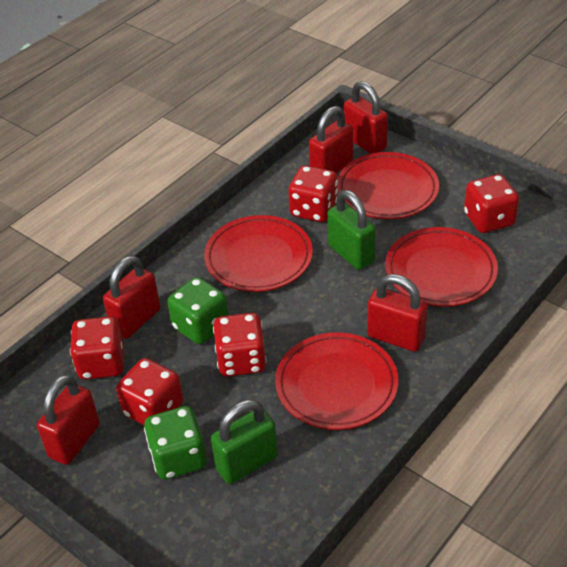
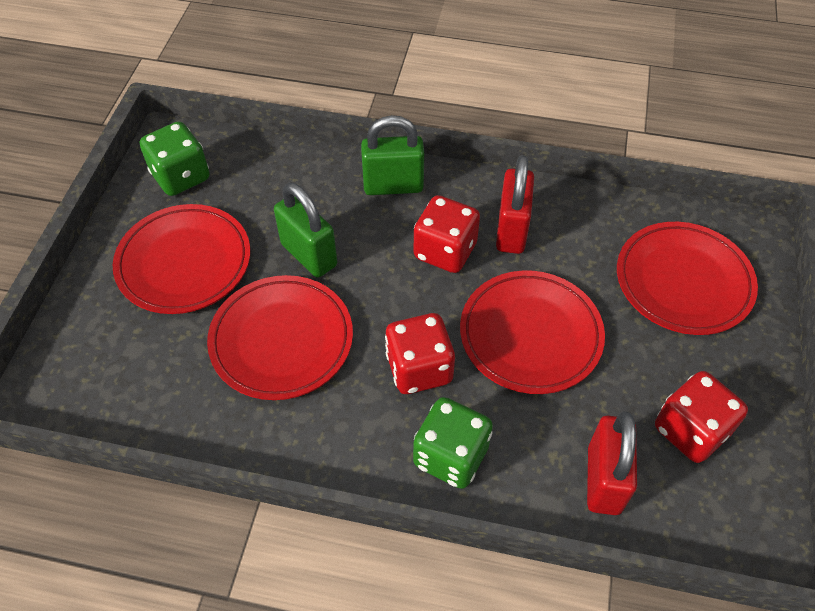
red dice: [70,316,124,380] [116,358,183,425] [213,313,267,377] [288,166,338,222] [464,174,519,233] = 5 -> [385,313,455,394] [414,195,480,273] [655,371,748,463] = 3
red padlock: [37,374,100,465] [103,255,160,339] [309,106,353,173] [344,81,388,154] [367,274,428,352] = 5 -> [496,155,534,254] [587,411,637,515] = 2

